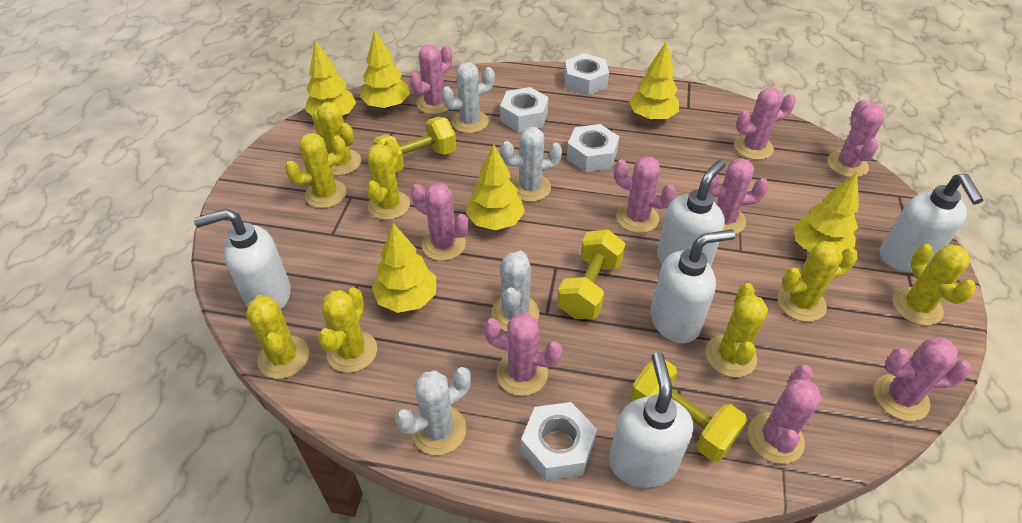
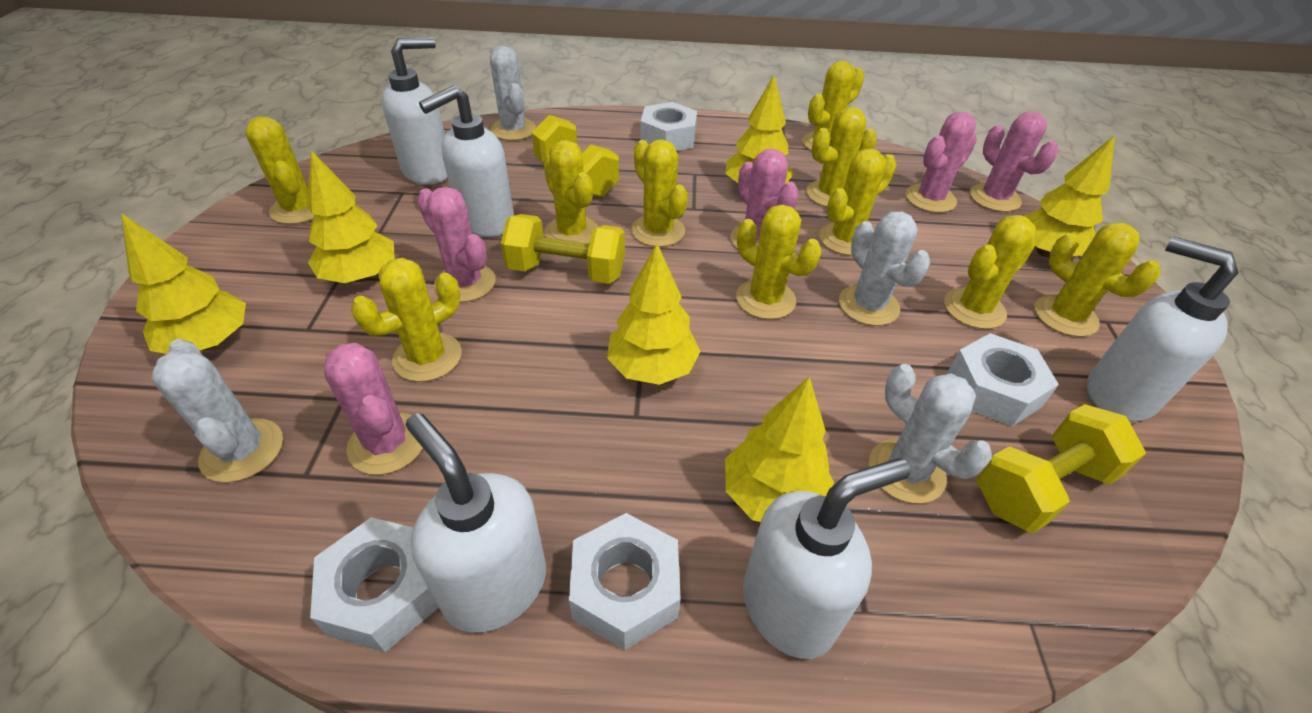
pink cactus: [410,44,452,114] [411,183,469,261] [484,313,562,396] [614,156,676,233] [708,158,769,234] [734,87,796,160] [748,365,822,464] [827,100,885,177] [874,337,971,421] = 9 -> [324,343,423,475] [417,187,496,302] [730,149,799,249] [906,112,977,213] [970,112,1059,212] = 5
yellow cactus: [246,295,309,379] [285,133,347,208] [312,102,361,176] [318,287,377,373] [367,139,410,220] [705,283,768,377] [777,241,858,322] [892,244,976,326] = 8 -> [246,116,314,224] [351,258,462,382] [544,140,599,244] [631,139,688,247] [736,205,821,319] [802,61,865,151] [806,107,877,207] [819,148,897,255] [944,215,1036,329] [1034,223,1160,337] = 10

